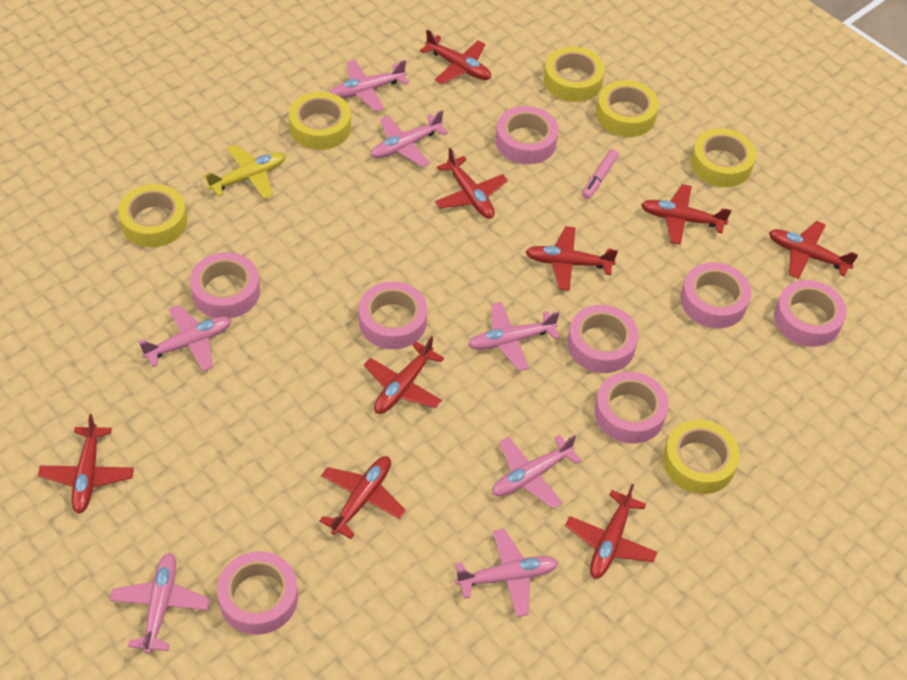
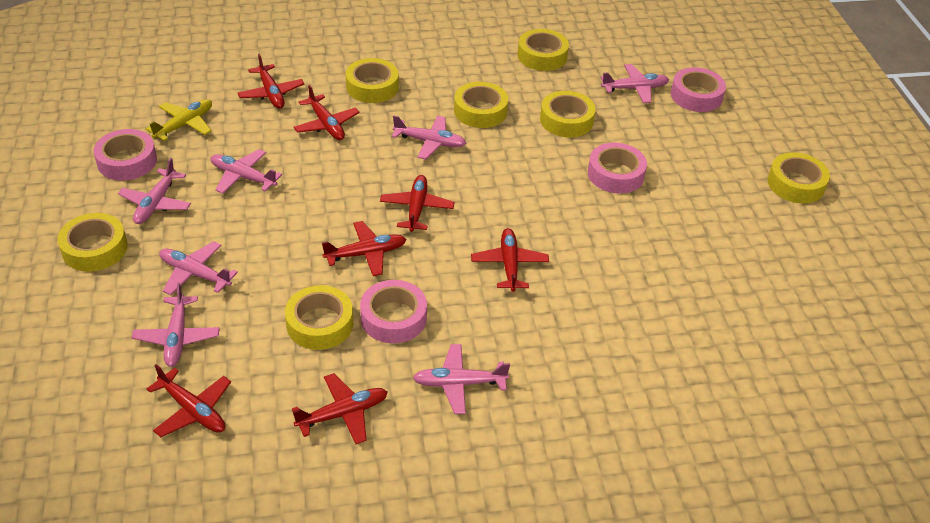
pink marker: [582,149,619,199] = 1 -> none = 0
pink tape: [190,252,260,319] [217,551,298,635] [359,282,427,349] [496,106,559,164] [567,305,639,373] [595,372,669,444] [680,263,751,328] [774,280,847,347] = 8 -> [93,129,157,181] [360,280,427,343] [588,143,647,194] [671,67,726,112] = 4
red plane: [38,414,134,514] [319,456,406,539] [364,336,444,414] [420,29,491,84] [435,148,508,219] [526,226,618,291] [565,484,657,579] [641,184,731,245] [769,221,858,279] = 9 -> [147,364,231,437] [238,54,304,109] [292,373,388,444] [294,85,359,140] [322,221,406,276] [380,175,454,232] [471,228,549,292] = 7
yellow tape: [118,184,187,247] [289,92,351,150] [544,47,605,102] [596,80,659,137] [663,420,740,494] [691,128,756,187] = 6 -> [57,213,128,272] [285,285,353,350] [346,58,399,103] [454,82,508,128] [517,29,569,71] [540,91,596,137] [767,152,830,204] = 7

